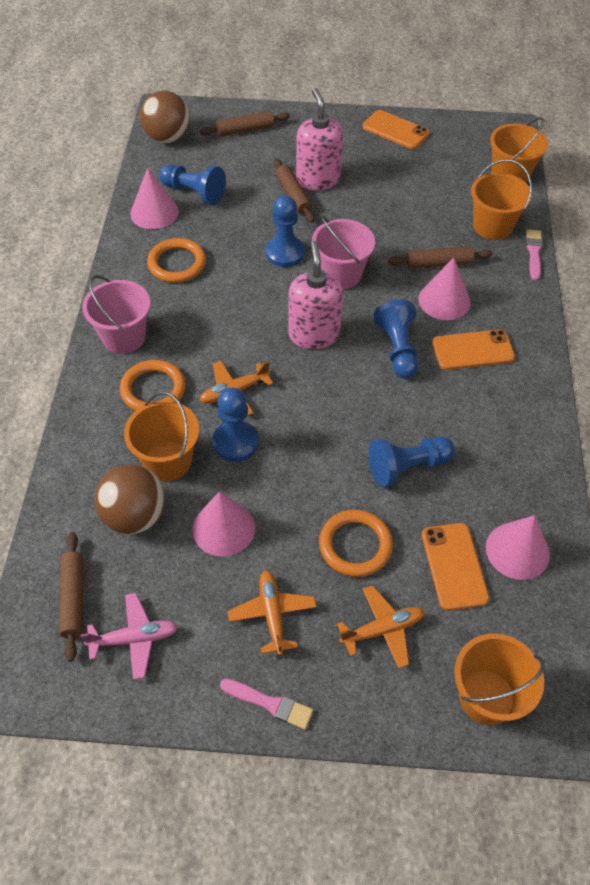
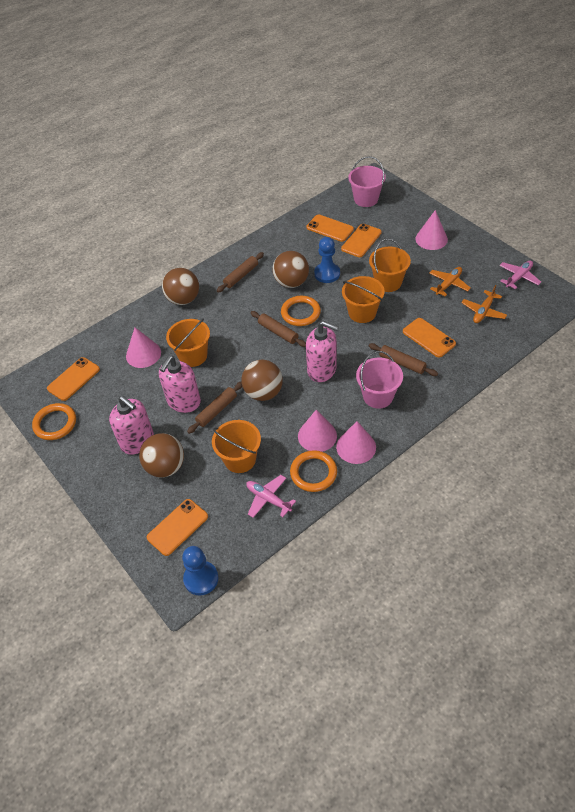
blue pawn: [159,164,226,205] [212,388,259,462] [266,195,305,267] [368,436,455,487] [373,300,419,378] = 5 -> [182,546,218,596] [314,237,340,283] = 2
brown ball: [95,464,166,534] [140,91,190,144] = 2 -> [139,433,184,477] [162,268,199,305] [241,360,283,401] [273,251,309,288] = 4
orange phone: [362,110,430,149] [422,523,489,611] [432,329,515,370] = 3 -> [47,357,100,401] [147,499,208,556] [307,214,354,242] [341,224,382,257] [403,318,456,358] = 5
orange plane: [200,360,273,416] [228,570,317,655] [337,585,424,669] = 3 -> [429,267,471,297] [461,285,507,323] = 2
pink brush: [220,678,313,730] [526,229,543,280] = 2 -> none = 0
pink plane: [81,593,178,680] = 1 -> [246,475,296,518] [499,260,541,289] = 2
pink soap dispenser: [288,241,343,349] [296,88,343,190] = 2 -> [109,396,154,455] [159,356,201,413] [306,321,339,382] = 3

